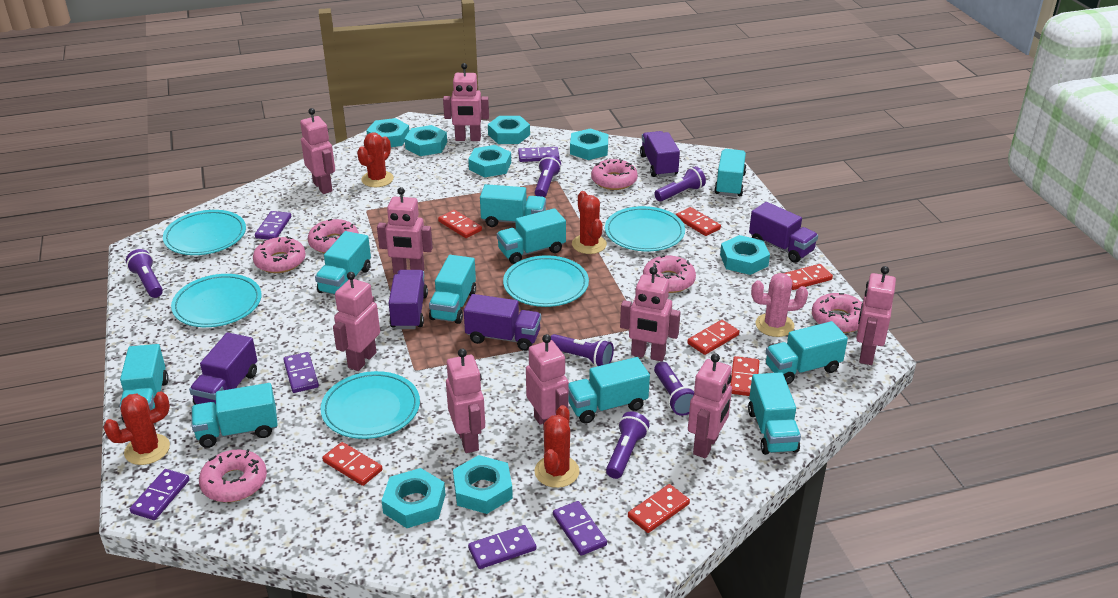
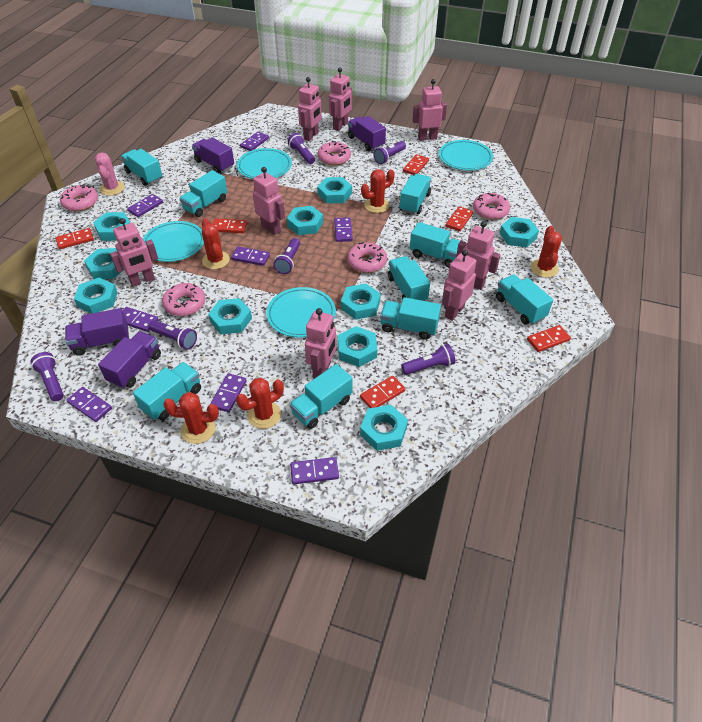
pink donut: [199,449,267,502] [253,236,306,273] [308,219,359,254] [591,158,638,190] [643,255,696,293] [812,293,862,333] = 6 -> [60,184,98,211] [162,283,205,316] [318,141,351,166] [347,242,387,273] [473,193,510,220] = 5
pink robot: [300,108,335,194] [333,272,380,371] [377,187,433,274] [443,63,489,141] [446,348,485,453] [526,334,569,430] [620,267,681,361] [688,354,732,458] [856,266,896,365] = 9 -> [110,218,158,287] [253,167,285,235] [298,77,322,141] [305,308,336,379] [329,68,352,131] [412,79,447,141] [442,250,477,321] [456,221,501,290] = 8
purple domino: [130,469,190,520] [255,211,291,240] [283,352,319,393] [468,525,536,569] [518,147,559,162] [553,501,607,556] = 6 -> [67,387,112,422] [122,307,158,332] [127,194,163,217] [210,373,247,412] [231,247,270,266] [240,132,269,151] [290,457,339,484] [334,217,353,242] = 8
purple truck: [189,332,257,405] [389,270,428,329] [464,294,541,351] [640,131,680,177] [749,202,818,263] = 5 -> [65,308,129,356] [98,331,161,389] [192,138,234,173] [348,116,386,151] = 4
red cactus: [104,391,170,465] [357,132,394,187] [534,405,579,488] [572,191,607,254] = 4 -> [163,392,219,444] [202,219,230,269] [236,378,284,429] [361,169,395,213] [530,226,562,278] = 5
red domino: [322,442,383,486] [438,210,482,238] [628,484,690,533] [676,207,721,236] [687,320,739,355] [730,356,760,396] [784,264,833,290] = 7 -> [56,228,94,249] [212,219,247,233] [360,376,405,408] [403,154,429,175] [445,206,473,231] [527,325,571,352] = 6
turquoise nut: [366,118,409,147] [381,468,446,528] [405,125,447,156] [453,455,513,514] [468,145,511,177] [488,116,530,144] [570,129,608,160] [720,235,770,275] = 8 -> [74,278,118,314] [84,248,124,279] [93,212,130,241] [208,298,252,334] [287,206,323,235] [317,177,352,204] [338,326,377,367] [341,283,381,320] [360,405,408,451] [500,217,539,248] = 10
turquoise plate: [163,210,246,255] [171,274,262,327] [320,371,420,439] [503,255,589,307] [605,206,685,251] = 5 -> [143,221,204,262] [237,148,292,179] [266,287,336,337] [439,140,493,171] = 4
turquoise truck: [119,344,169,422] [192,383,278,448] [315,231,371,295] [429,255,476,324] [480,184,546,227] [497,208,566,264] [569,357,650,424] [714,149,747,197] [748,372,801,455] [766,321,848,385] = 10 -> [121,149,162,186] [133,362,201,421] [179,170,227,217] [290,364,352,429] [380,297,441,340] [388,256,430,301] [399,174,431,214] [410,222,460,268] [496,274,553,325] = 9

